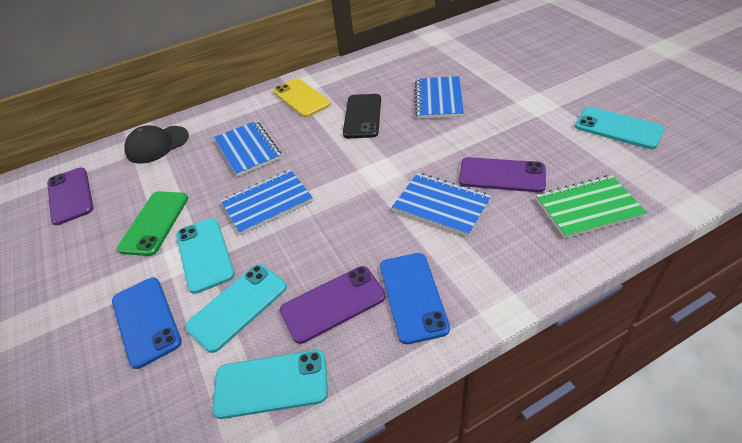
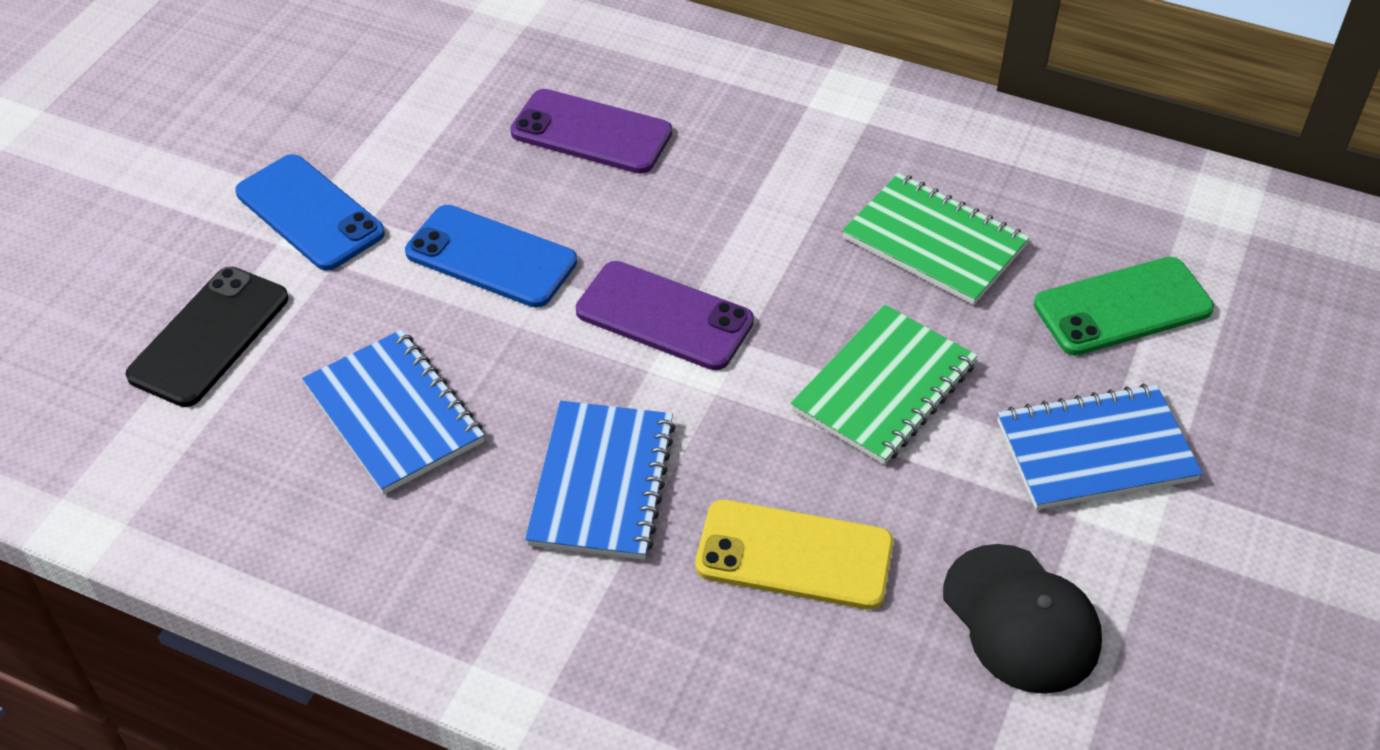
blue notebook: [214,121,282,177] [221,169,313,235] [392,173,491,237] [415,76,464,119] = 4 -> [302,330,484,494] [525,401,676,560] [997,384,1203,510] = 3
green notebook: [536,175,647,239] = 1 -> [791,305,977,465] [842,173,1029,305] = 2
purple phone: [47,168,94,225] [280,266,386,344] [459,157,546,192] = 3 -> [510,89,672,174] [576,261,754,370] = 2
turquoise phone: [176,218,235,294] [185,264,287,353] [213,350,328,419] [575,107,665,149] = 4 -> none = 0

